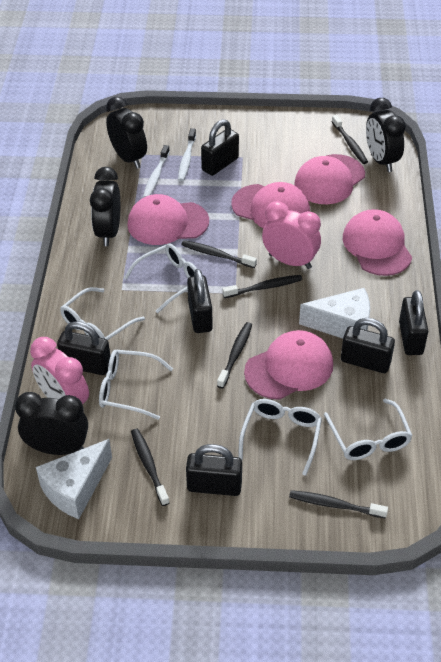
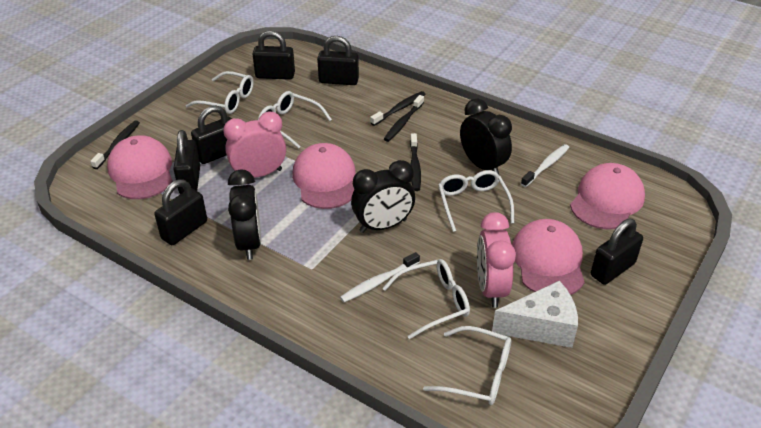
black clock: [15,392,88,455] [90,167,120,246] [106,97,147,169] [366,98,406,172] = 4 -> [228,170,261,260] [351,160,415,233] [460,99,512,175] = 3
black toothbrush: [131,429,169,506] [181,240,257,268] [217,322,252,388] [222,275,302,298] [289,490,388,518] [332,115,368,164] = 6 -> [90,121,140,169] [370,91,426,126] [384,95,424,142] [410,133,421,191] = 4
pink cap: [127,194,209,245] [231,182,310,228] [244,330,333,400] [295,154,365,204] [343,209,412,276] = 5 -> [107,135,173,199] [292,143,356,209] [512,219,585,295] [570,163,645,229] = 4
white cheese: [36,439,112,519] [299,288,370,339] = 2 -> [492,281,578,348] = 1

